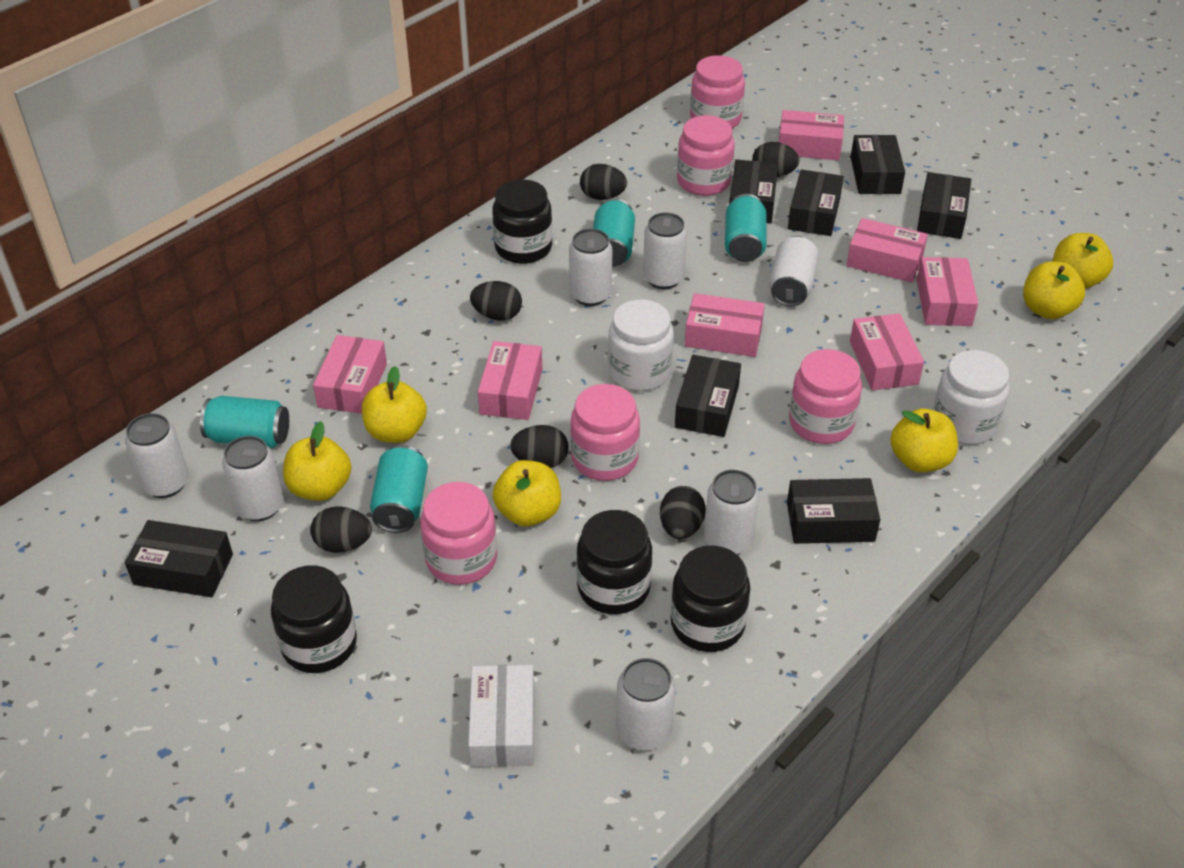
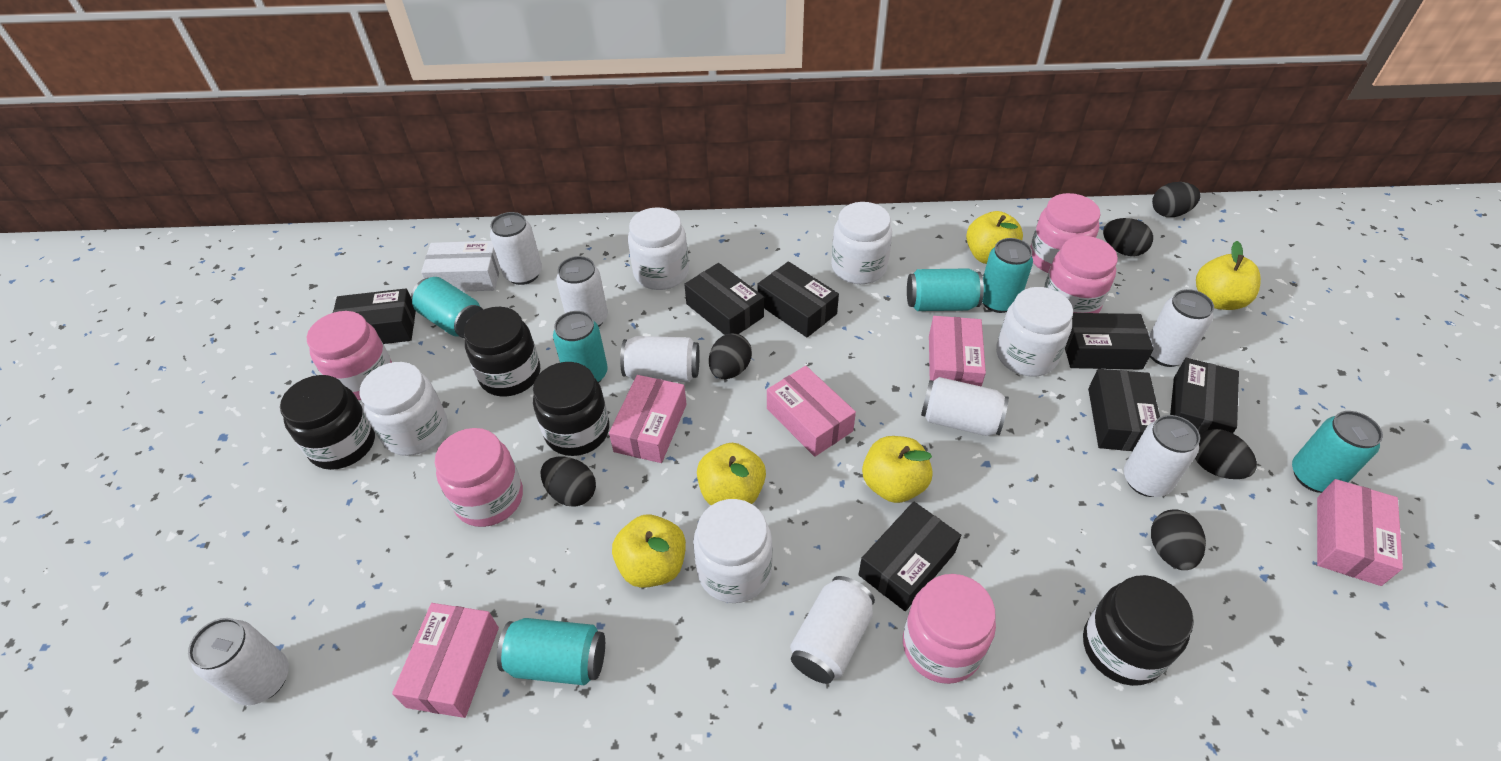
pink box: [313,335,387,414] [478,341,542,420] [685,293,765,357] [779,110,844,160] [846,218,928,282] [850,314,924,390] [917,257,978,326] = 7 -> [392,603,499,718] [609,375,687,463] [767,366,856,457] [929,316,986,387] [1317,479,1403,586] = 5
turquoise can: [200,396,289,448] [370,445,428,533] [593,198,635,267] [725,194,767,262] = 4 -> [411,277,483,338] [497,618,605,685] [553,311,608,383] [907,268,984,311] [982,238,1033,313] [1292,411,1383,493] = 6
white can: [125,413,189,498] [222,436,284,521] [569,229,612,306] [616,658,676,751] [643,212,687,289] [704,469,760,555] [769,236,819,307] = 7 -> [188,618,289,705] [490,212,542,285] [556,256,608,327] [620,336,700,382] [790,576,875,684] [921,377,1009,436] [1124,415,1200,497] [1149,289,1214,367] = 8
white jar: [608,300,674,391] [933,350,1009,445] = 2 -> [360,362,448,456] [628,207,689,290] [693,499,773,603] [831,202,892,284] [996,287,1073,377] = 5
yellow apple: [283,421,351,501] [362,366,427,443] [493,460,561,527] [890,408,958,473] [1023,261,1085,319] [1053,233,1113,289] = 6 -> [612,515,686,588] [697,443,766,505] [862,436,933,503] [966,211,1023,264] [1196,241,1261,310] = 5

